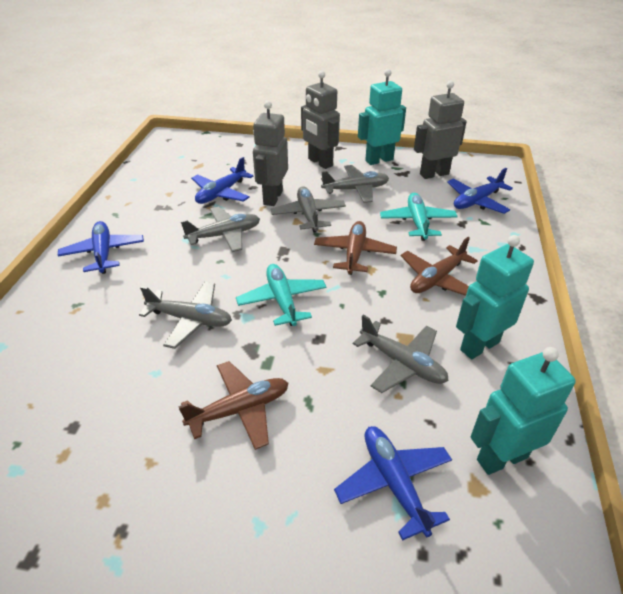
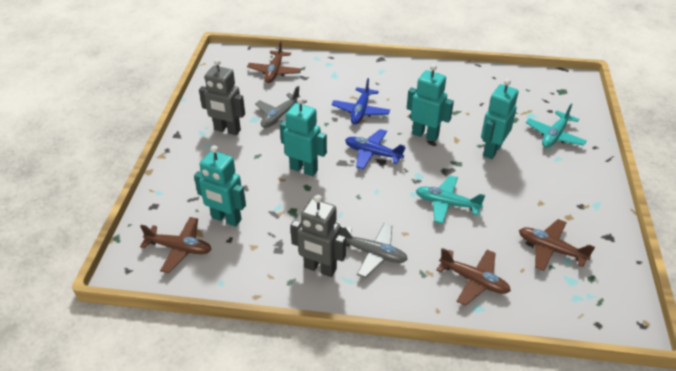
blue plane: [58,221,144,274] [191,157,253,204] [334,426,452,541] [447,168,513,214] = 4 -> [331,78,390,124] [345,129,406,170] = 2
brown plane: [178,361,288,450] [314,221,397,275] [401,237,478,296] = 3 -> [140,217,212,273] [247,41,301,83] [436,248,511,306] [519,219,595,271] = 4
grey plane: [139,282,232,349] [181,206,260,252] [271,186,346,233] [321,165,389,203] [353,315,449,393] = 5 -> [255,86,307,128] [340,223,408,278] = 2
grey robot: [253,101,288,206] [301,71,340,169] [414,81,467,179] = 3 -> [199,59,245,135] [290,195,346,277] = 2
turquoise robot: [358,69,406,165] [456,235,534,359] [471,347,576,475] = 3 -> [194,145,246,227] [280,97,327,176] [407,64,454,142] [481,79,519,159] = 4

